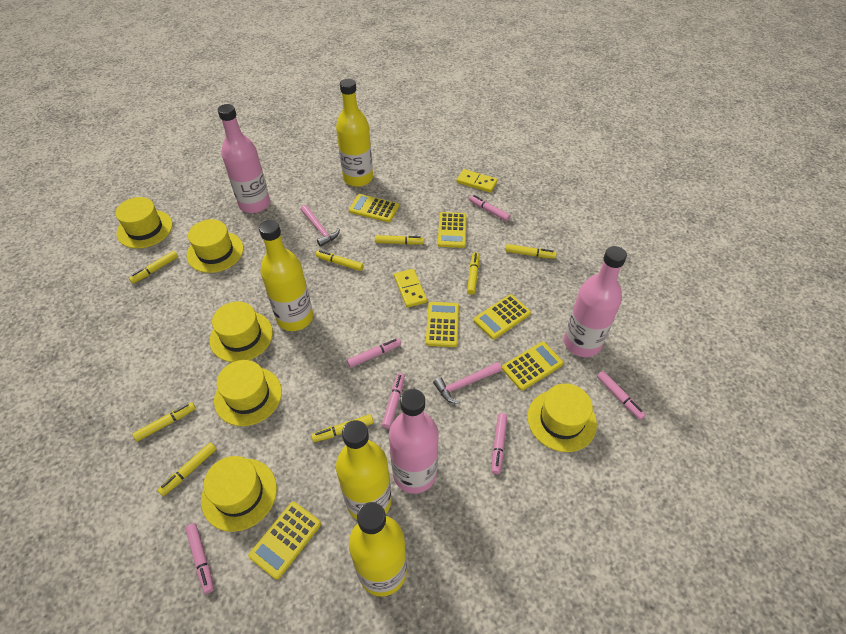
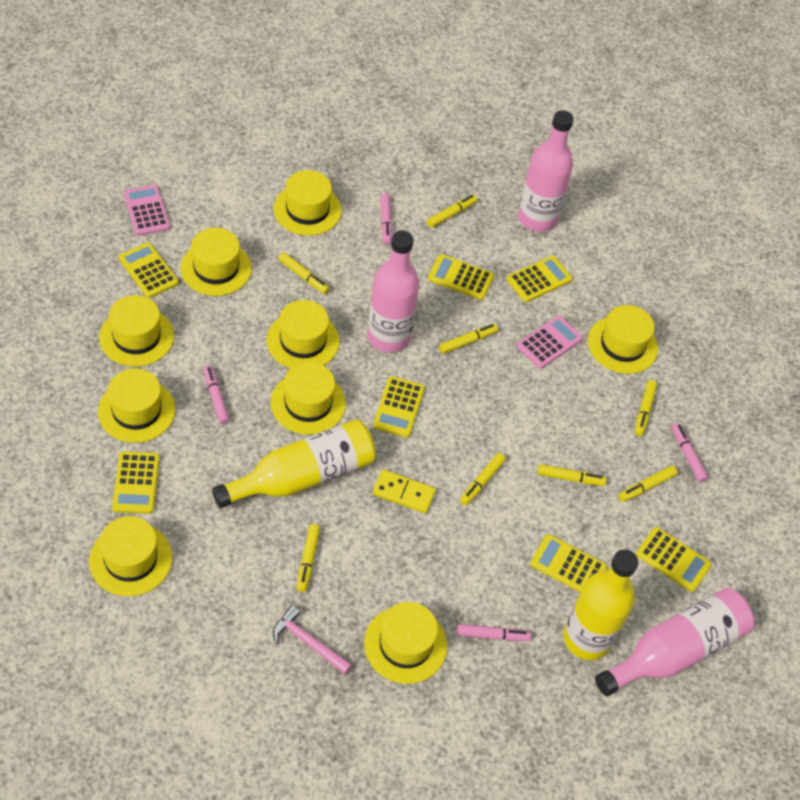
pink calculator: none = 0 -> [123,185,170,236] [517,316,583,369] = 2
pink hammer: [300,205,340,247] [433,362,502,404] = 2 -> [273,605,352,675] = 1
pink marker: [185,523,214,594] [347,338,401,368] [382,373,405,429] [469,195,510,221] [492,413,507,474] [597,371,646,420] = 6 -> [203,365,229,424] [380,193,392,244] [457,624,531,641] [671,423,708,482] = 4
yellow bottle: [259,220,313,331] [336,79,373,187] [336,420,392,520] [349,502,407,597] = 4 -> [212,419,376,508] [563,549,638,660] = 2
yellow calculator: [248,502,321,580] [349,194,399,223] [426,302,459,347] [438,212,466,248] [474,294,531,340] [502,342,564,391] = 6 -> [112,451,160,514] [119,242,179,298] [373,376,425,438] [428,254,494,300] [506,256,573,302] [530,534,607,593] [636,527,712,592] = 7
yellow domino: [394,269,427,308] [457,169,498,193] = 2 -> [373,470,436,513] = 1
yellow hat: [115,197,173,249] [187,219,243,273] [201,456,277,532] [210,302,273,362] [214,360,282,426] [527,384,597,452] = 6 -> [89,516,172,596] [98,368,176,443] [99,295,174,367] [181,228,252,296] [267,300,340,368] [271,362,346,435] [273,170,342,236] [364,602,447,684] [588,305,658,374] = 9

